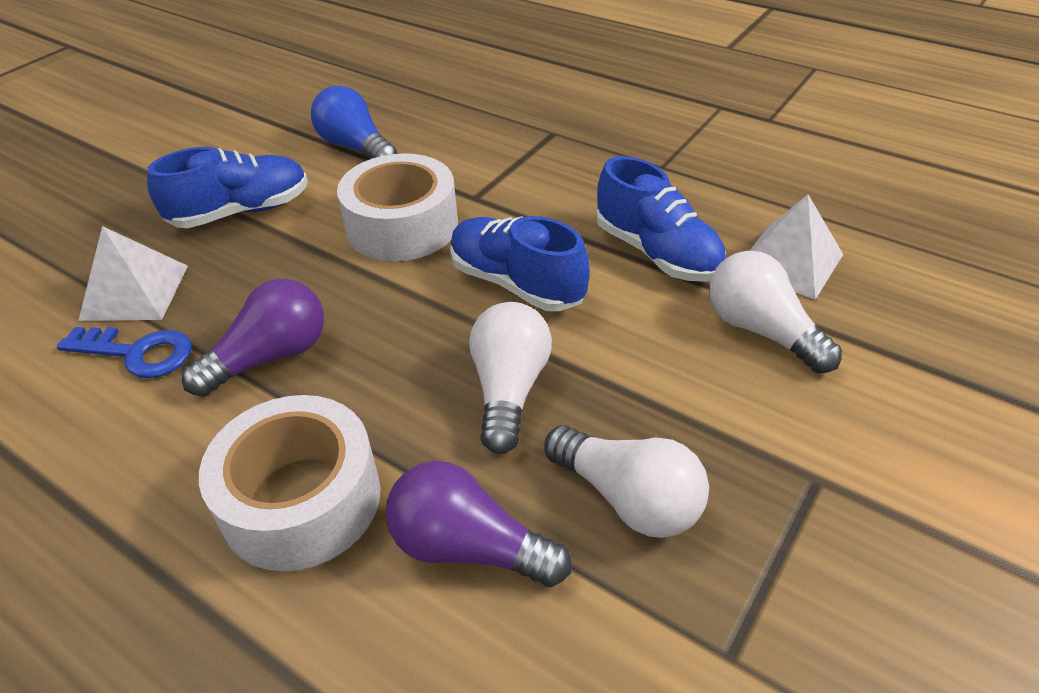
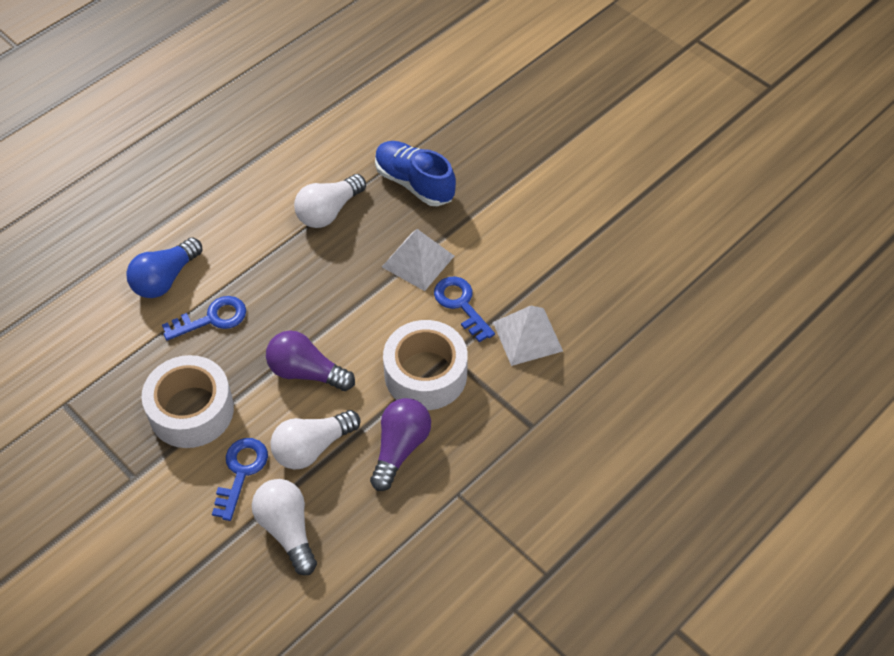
blue key: [57,327,192,378] = 1 -> [162,296,246,341] [212,438,268,521] [434,276,495,342] = 3
blue shoe: [147,147,308,228] [450,216,590,311] [596,156,726,282] = 3 -> [375,141,456,206] = 1

